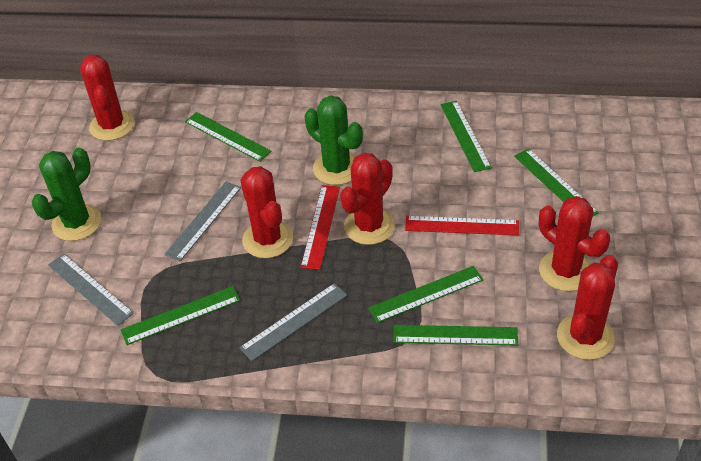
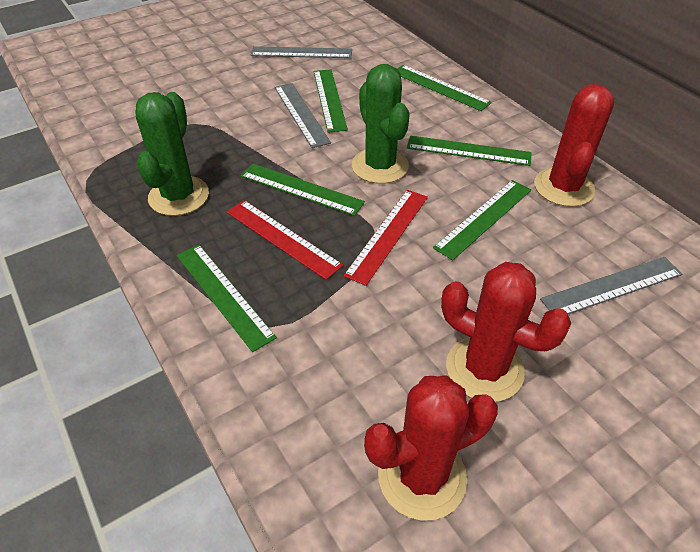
red cactus: [80,55,135,141] [240,166,293,258] [340,153,395,245] [539,196,610,291] [557,255,618,360] = 5 -> [364,376,498,521] [441,262,571,402] [534,84,614,207] = 3

